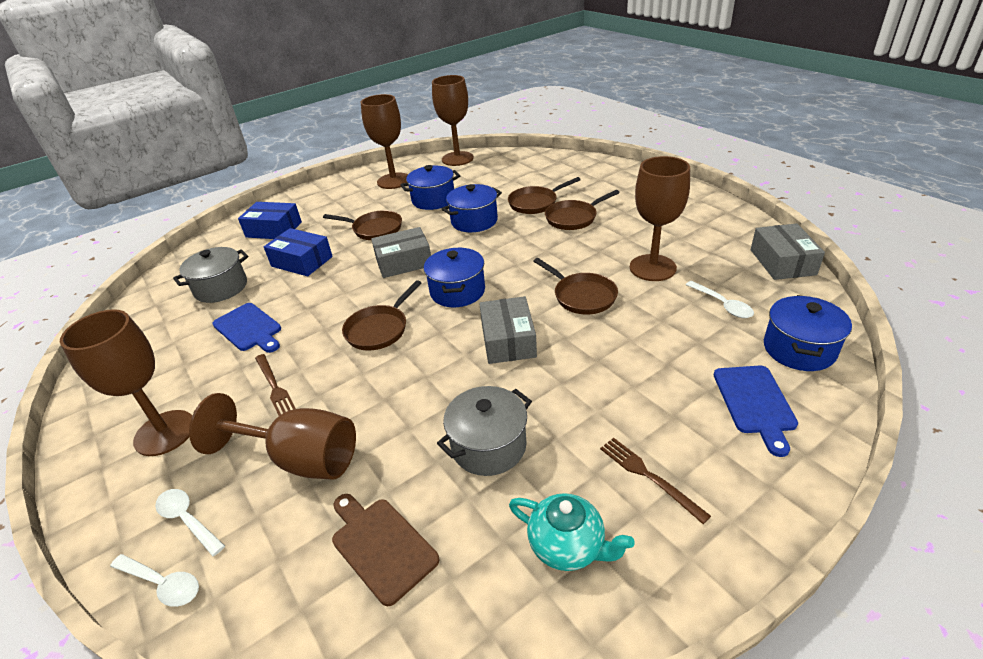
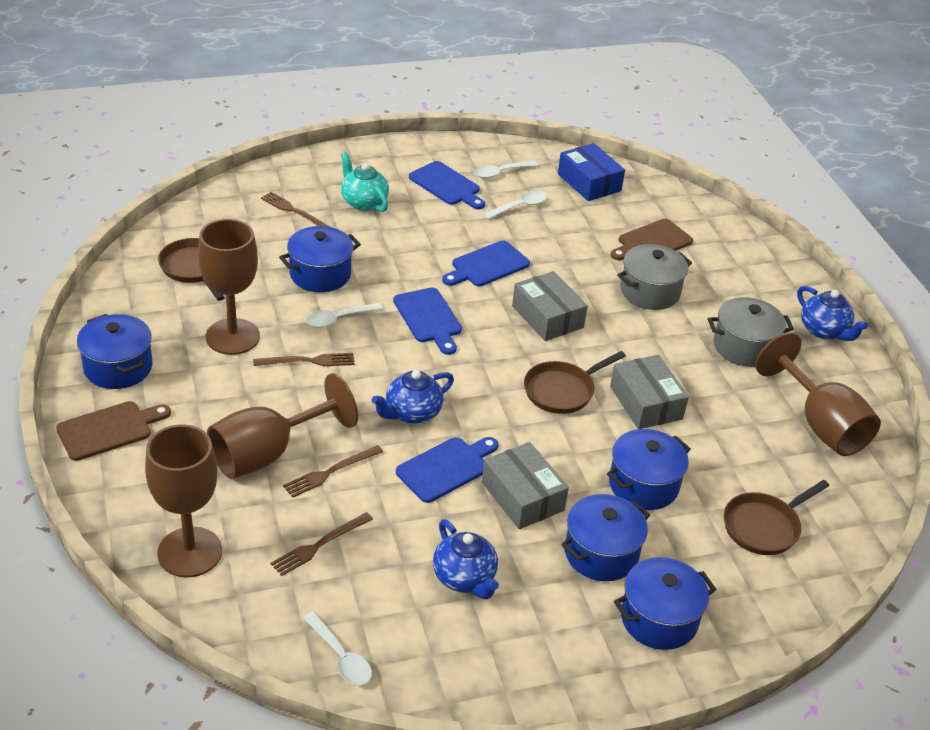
blue box: [238,202,302,239] [264,228,333,276] = 2 -> [558,143,625,201] = 1
blue cutting board: [212,303,281,353] [714,366,798,457] = 2 -> [393,287,462,355] [396,437,499,503] [409,161,485,209] [442,240,530,286] = 4
blue pot: [400,165,460,210] [424,248,485,307] [442,184,502,232] [764,295,852,371] = 4 -> [77,314,152,389] [279,226,361,292] [561,494,650,581] [607,429,691,510] [614,557,717,650] = 5
blue teapot: none = 0 -> [372,370,454,424] [433,519,499,599] [797,286,868,341] = 3
brown cutting board: [332,494,440,606] = 1 -> [56,401,171,461] [611,219,693,260] = 2
brown fork: [255,354,296,416] [600,438,711,524] = 2 -> [253,353,355,366] [261,192,330,227] [271,512,373,576] [283,445,383,498] = 4
brown goblet: [60,309,192,456] [189,393,356,480] [361,94,408,189] [432,75,474,166] [630,156,690,281] = 5 -> [145,424,222,577] [198,219,260,355] [207,373,358,479] [755,332,881,456] = 4
brown pan: [323,210,402,240] [342,280,421,351] [508,177,581,214] [534,258,618,315] [545,190,620,230] = 5 -> [158,238,225,301] [524,351,626,414] [724,480,829,555] = 3
white spoon: [110,554,199,607] [155,489,225,556] [686,281,754,318] = 3 -> [303,611,372,685] [306,303,383,328] [474,161,538,178] [484,191,547,219] = 4

